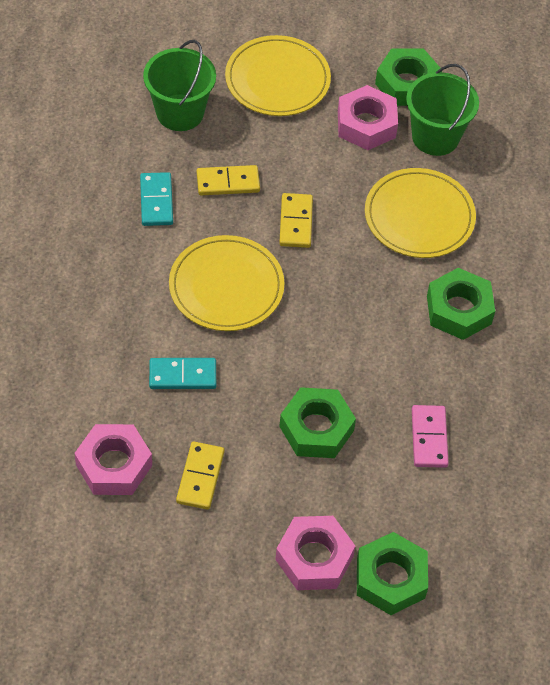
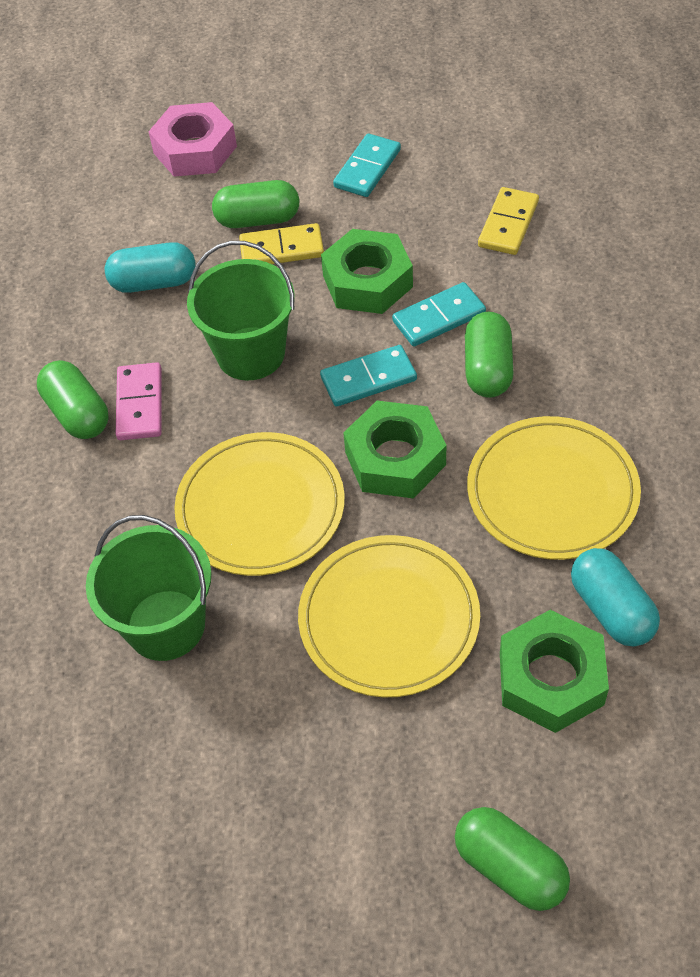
green capsule: none = 0 -> [37,360,109,439] [212,180,299,228] [455,807,570,911] [465,311,514,398] = 4
green nut: [279,387,356,458] [357,532,428,615] [375,48,442,106] [427,268,495,340] = 4 -> [321,229,413,314] [343,401,446,499] [500,610,609,733] = 3
pink nut: [74,424,152,495] [275,516,355,590] [338,85,398,150] = 3 -> [149,102,237,177] = 1
turquoise capsule: none = 0 -> [105,242,195,293] [571,548,660,646] = 2
turquoise domino: [140,172,173,226] [149,358,216,389] = 2 -> [320,345,417,407] [333,134,401,197] [392,282,486,347] = 3
yellow domino: [176,441,224,510] [197,165,260,195] [279,193,313,248] = 3 -> [239,223,324,264] [478,187,539,255] = 2

